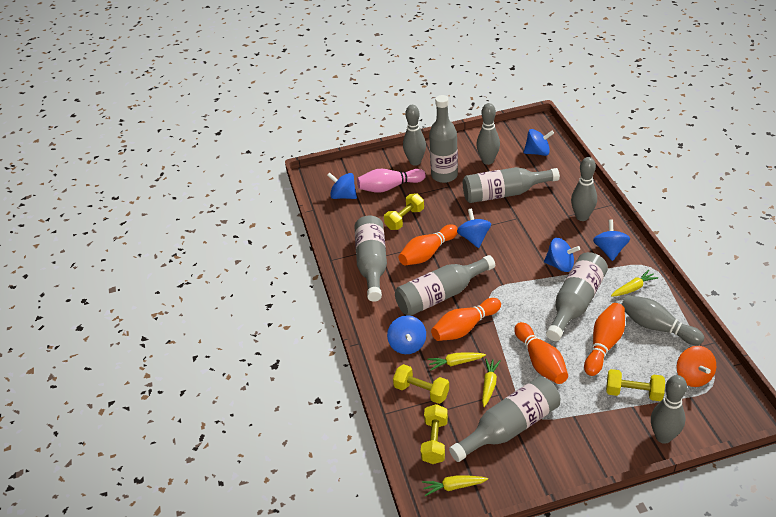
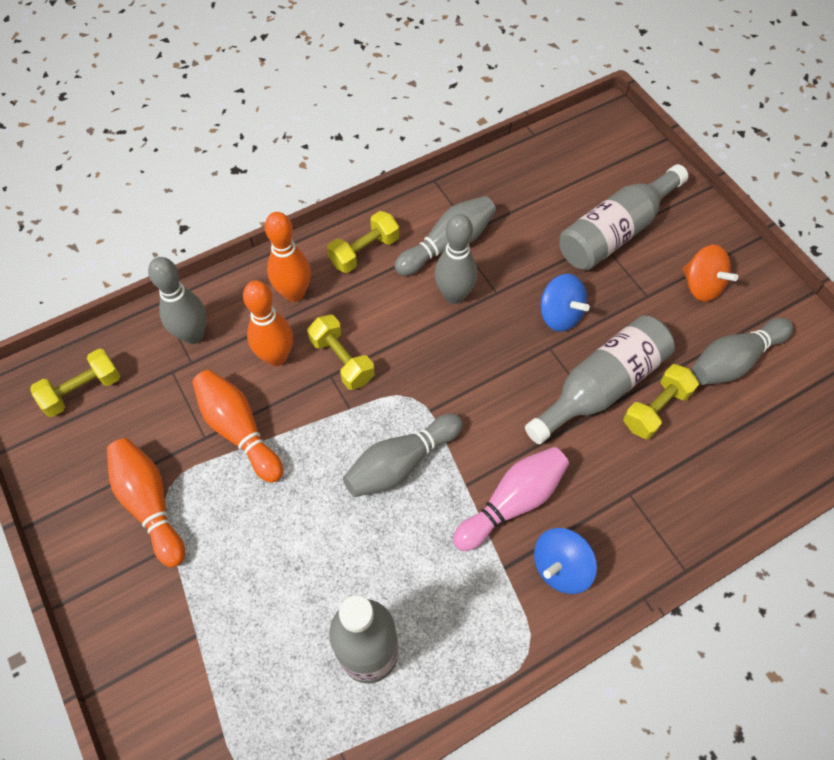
blue spinning top: [327,172,357,199] [387,315,426,354] [457,209,491,248] [524,129,554,156] [544,238,580,272] [593,219,630,261] = 6 -> [534,528,597,594] [541,274,590,332] = 2
grey bottle: [354,215,387,302] [395,255,495,316] [429,95,458,183] [449,376,560,462] [463,167,560,203] [546,252,608,341] = 6 -> [329,595,398,684] [525,315,675,444] [560,164,688,270] = 3
yellow carrot: [422,476,488,496] [427,352,486,370] [482,359,500,407] [611,270,658,297] = 4 -> none = 0

